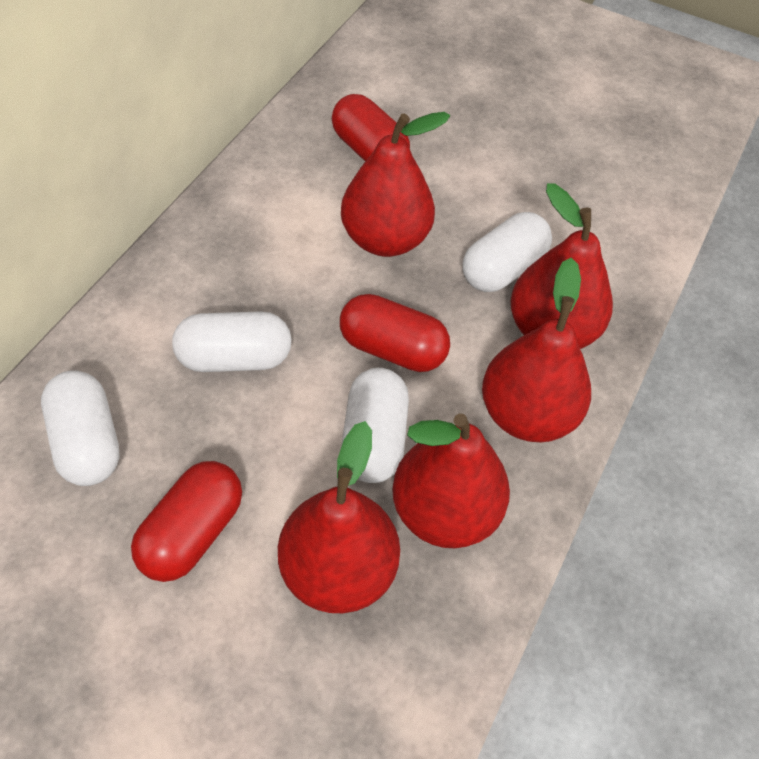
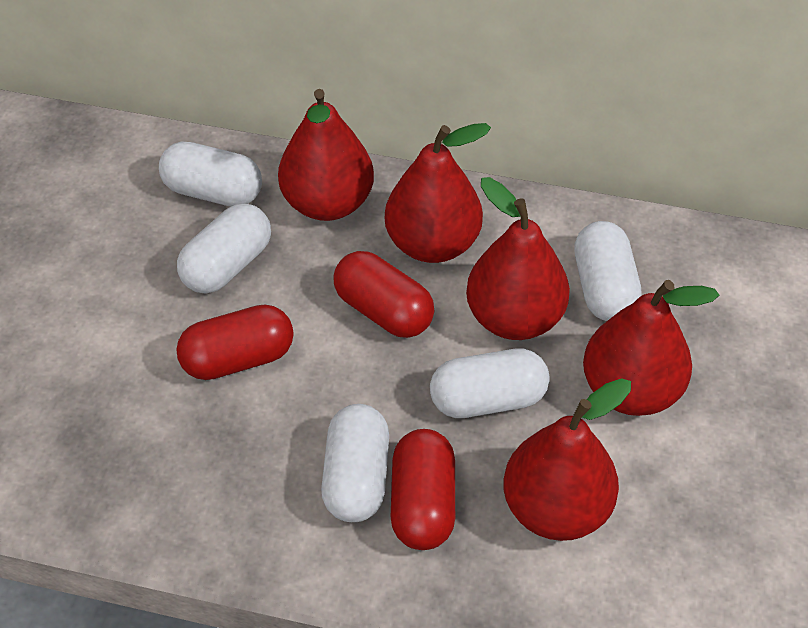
white capsule: [41,371,120,486] [172,311,292,372] [341,368,409,483] [463,212,552,292] = 4 -> [159,142,262,206] [177,203,271,294] [321,404,389,522] [430,349,550,418] [574,221,642,321] = 5

